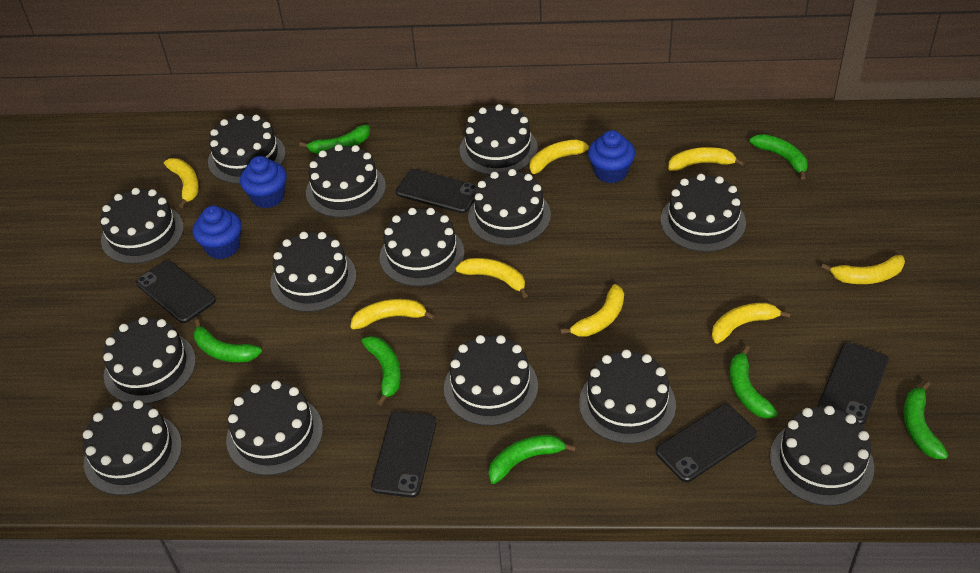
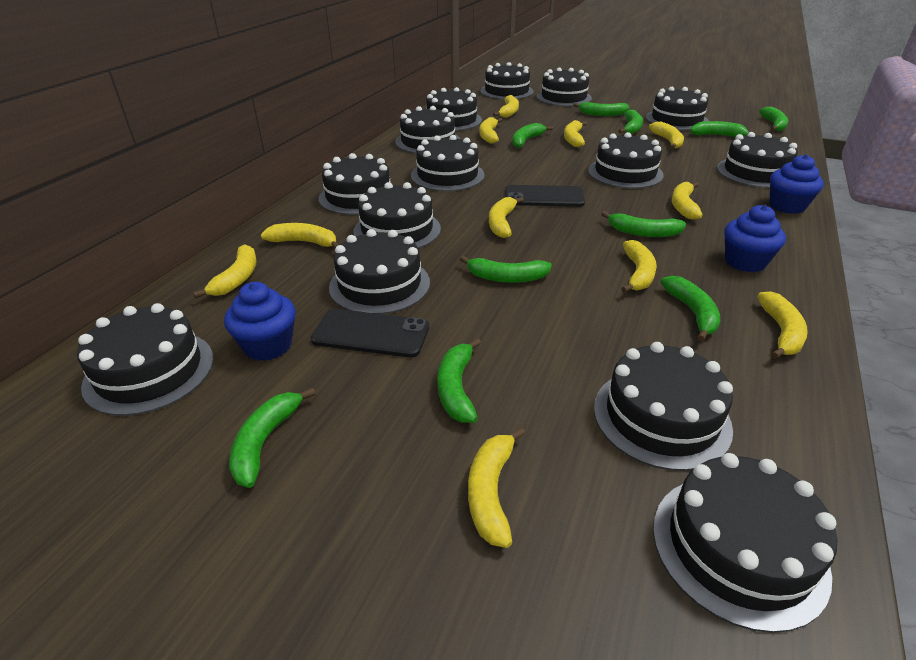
black phone: [136,260,216,323] [371,412,437,497] [396,169,478,213] [656,404,757,482] [818,343,889,425] = 5 -> [311,309,429,357] [505,185,585,207] = 2
green banana: [194,319,262,362] [299,125,370,154] [362,336,401,406] [488,435,576,484] [730,345,778,419] [749,134,808,180] [904,381,948,459] = 7 -> [229,387,316,488] [437,338,481,423] [460,255,552,283] [512,123,553,148] [573,102,629,116] [601,211,686,237] [618,110,643,135] [661,276,720,341] [690,121,756,137] [759,107,788,131] = 10
yellow banana: [164,158,199,208] [350,299,435,330] [455,258,528,298] [529,139,590,174] [560,284,624,337] [668,147,745,171] [712,303,791,344] [821,255,905,284] = 8 -> [193,244,257,298] [261,223,339,248] [468,427,526,548] [479,117,503,143] [489,197,524,238] [493,95,519,118] [564,120,587,147] [621,240,657,293] [649,122,684,149] [672,182,703,220] [757,291,808,359] = 11

